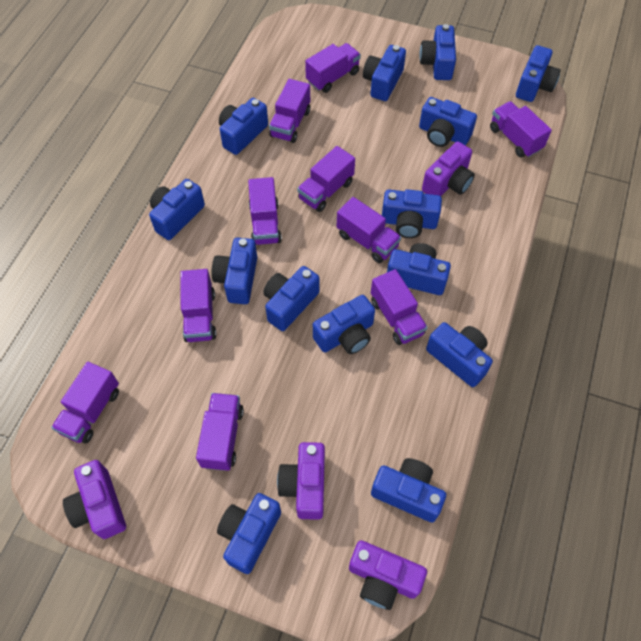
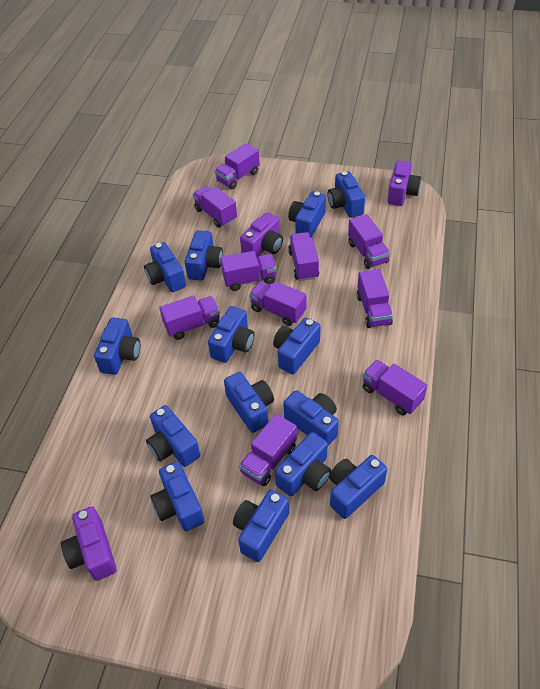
purple camera: [63,460,126,539] [277,442,325,520] [349,540,427,610] [422,141,475,196] = 4 -> [61,507,117,581] [240,212,283,257] [388,160,421,206] = 3

